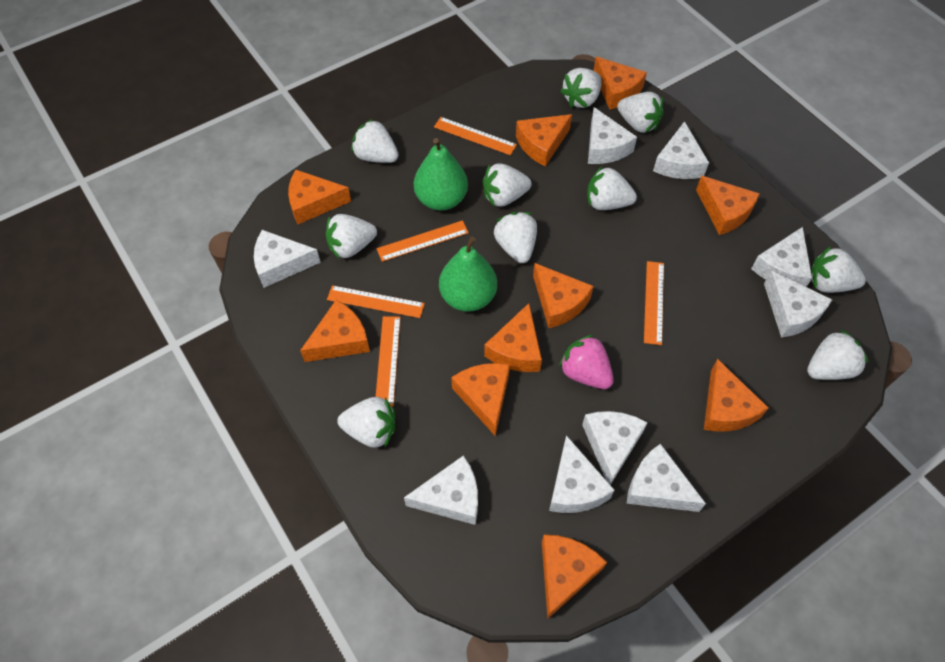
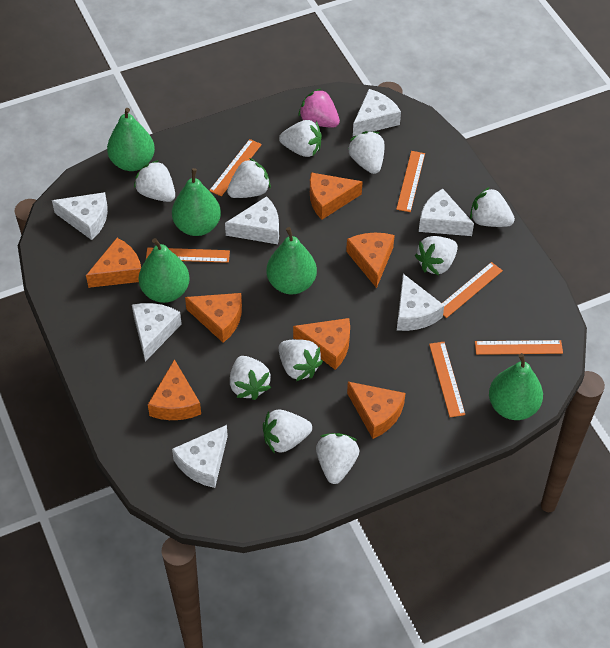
green pear: [414,138,468,211] [439,237,497,312] = 2 -> [107,108,155,171] [138,238,190,303] [172,168,221,236] [266,227,317,294] [489,353,543,420] = 5
orange cheese: [288,170,351,225] [300,300,370,362] [451,363,510,436] [484,303,542,372] [516,114,572,166] [533,263,594,328] [542,535,607,619] [593,57,647,110] [696,175,760,235] [704,359,769,432] = 10 -> [86,238,141,288] [148,359,201,420] [185,293,242,343] [293,318,350,370] [310,172,363,220] [346,233,395,288] [347,382,406,439] = 7
orange ruler: [327,285,425,318] [376,220,469,262] [376,316,401,407] [434,117,517,155] [644,261,664,345] = 5 -> [146,248,230,263] [209,139,262,196] [396,151,425,212] [429,342,465,417] [442,262,503,318] [475,340,563,355] = 6
white cheese: [254,230,321,288] [404,455,478,525] [549,435,615,513] [582,411,648,485] [588,107,637,164] [627,444,706,512] [653,121,709,179] [751,227,812,287] [764,271,832,338] = 9 -> [52,192,108,240] [132,303,182,361] [172,425,228,488] [225,196,279,244] [353,89,401,136] [397,274,444,331] [419,189,474,236] = 7

